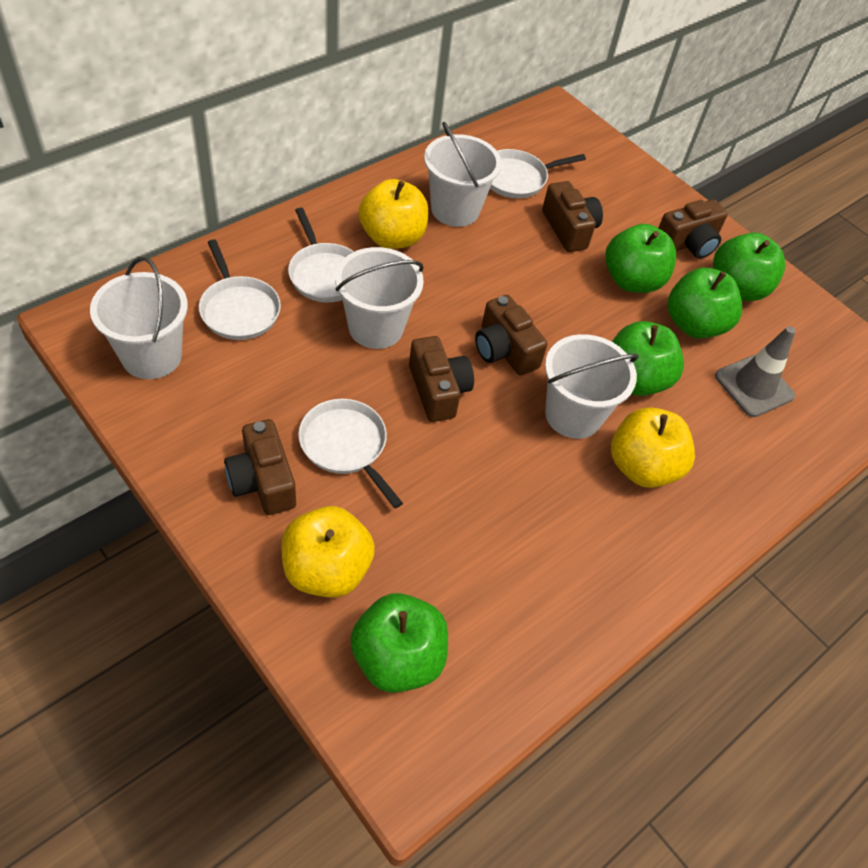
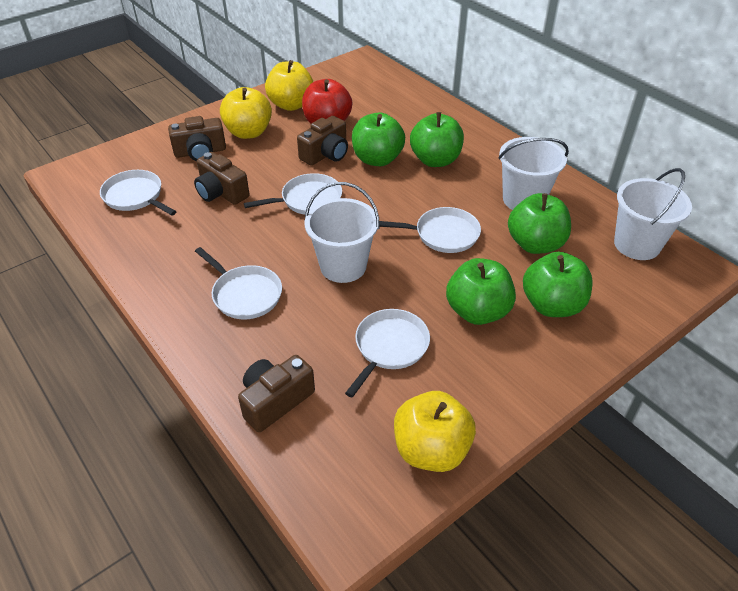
brown camera: [224,419,296,515] [409,336,474,422] [475,295,548,376] [542,181,603,252] [658,199,728,259] = 5 -> [168,116,226,161] [194,152,250,205] [238,355,315,432] [297,116,348,166] = 4
grey traffic cone: [715,326,796,417] = 1 -> none = 0
red apple: none = 0 -> [302,79,352,123] = 1
white bucket: [90,257,188,379] [335,247,424,349] [424,122,502,227] [545,334,639,439] = 4 -> [305,182,379,283] [498,137,569,210] [614,168,692,260] = 3
white pan: [199,239,281,340] [288,208,354,303] [298,399,403,508] [490,149,586,198] = 4 -> [100,170,177,216] [195,247,282,319] [244,173,342,215] [345,309,430,397] [379,207,481,253] = 5

